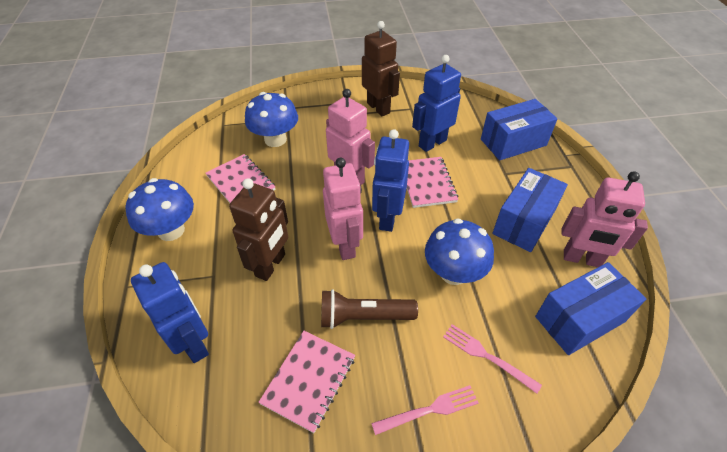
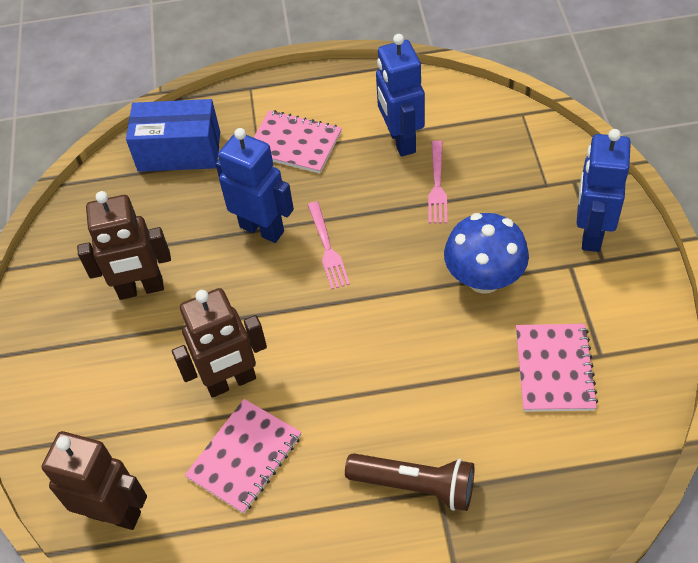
blue box: [481,99,557,160] [492,168,568,252] [535,262,646,355] = 3 -> [126,99,220,172] = 1
blue mushroom: [125,178,194,241] [245,92,298,147] [425,218,494,285] = 3 -> [444,213,529,294] = 1
brown robot: [229,178,288,281] [362,21,400,116] = 2 -> [42,431,147,530] [77,191,171,300] [172,288,267,398] = 3
pink robot: [323,158,363,260] [326,89,375,185] [562,171,648,267] = 3 -> none = 0

